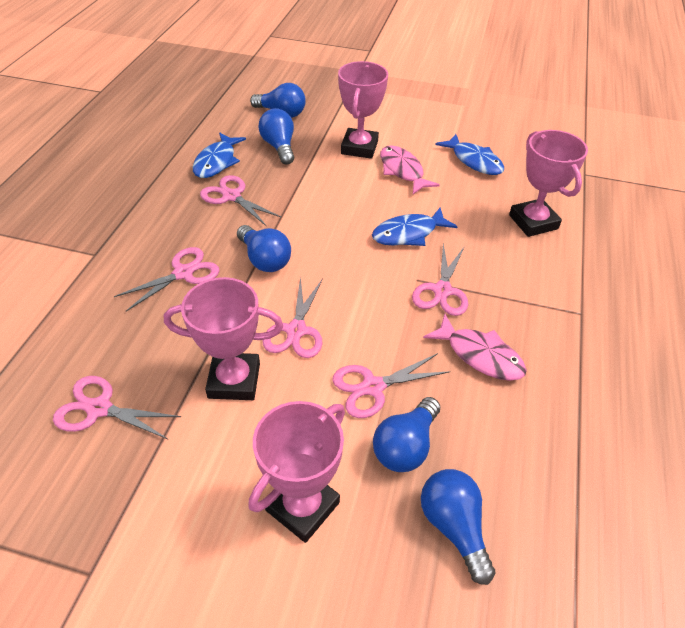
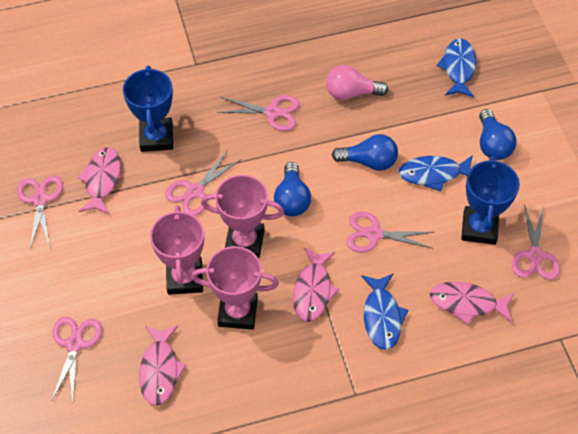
blue light bulb: [237,225,291,272] [250,83,306,118] [258,108,294,165] [373,397,440,472] [421,469,495,585] = 5 -> [274,162,311,216] [332,134,398,171] [479,109,516,160] = 3
blue trophy: none = 0 -> [123,66,173,152] [461,156,520,245] = 2
pink fish: [380,145,440,194] [423,314,527,381] = 2 -> [77,147,121,215] [139,326,187,406] [293,247,339,322] [430,282,514,325] = 4
pink light bulb: none = 0 -> [326,65,388,100] = 1
pink trophy: [164,277,283,400] [248,401,345,543] [338,61,388,159] [509,130,588,237] = 4 -> [150,206,204,295] [191,246,279,330] [201,175,284,259] = 3

